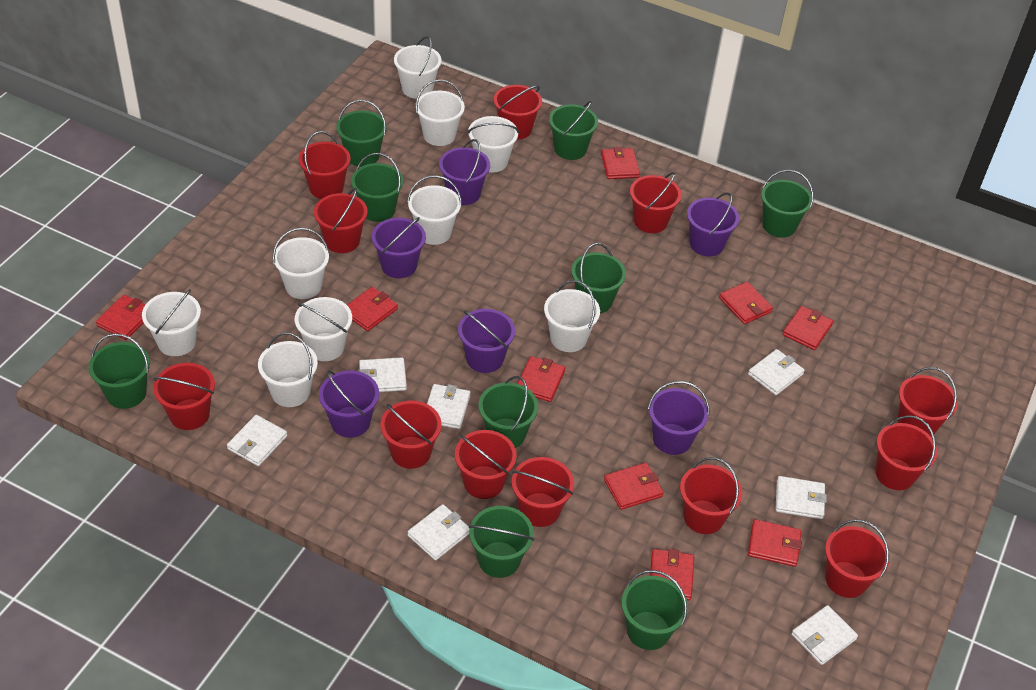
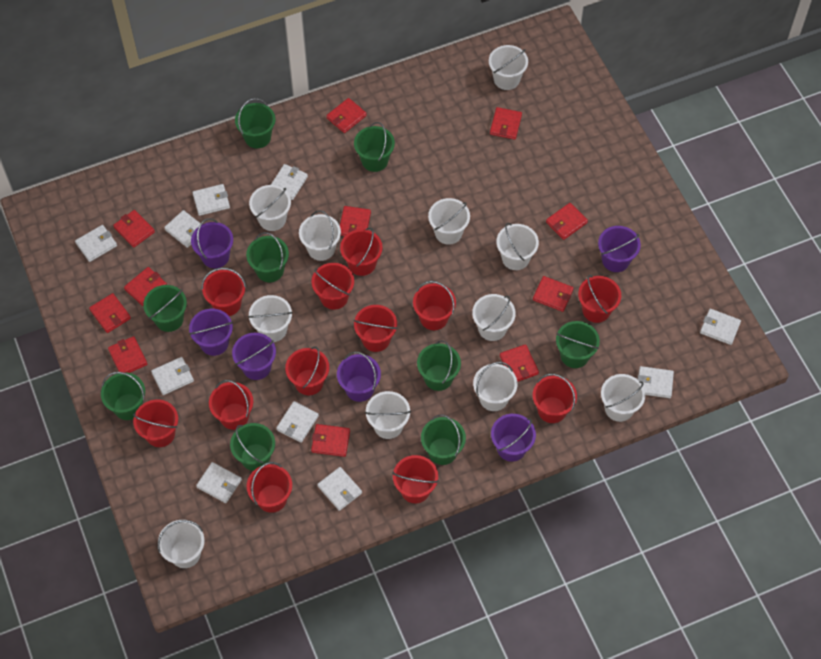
red wallet: [96,295,145,340] [347,287,398,331] [517,356,566,402] [601,147,640,179] [604,463,664,510] [650,549,694,600] [719,282,773,324] [748,519,802,567] [783,306,833,350] = 9 -> [89,293,131,333] [108,336,147,373] [113,210,155,248] [124,267,167,306] [311,424,350,457] [326,98,367,133] [340,206,371,236] [490,107,522,140] [500,344,539,382] [533,276,574,312] [546,203,588,240] = 11
white bucket: [142,289,201,356] [258,332,318,407] [273,228,329,299] [295,297,352,361] [394,36,441,99] [407,175,462,245] [415,80,465,146] [467,116,519,172] [544,280,600,352] = 9 -> [158,520,205,568] [248,295,293,342] [249,185,291,231] [299,210,341,261] [365,391,411,439] [428,198,470,245] [472,294,516,341] [473,362,517,411] [489,45,528,90] [497,223,539,270] [601,374,645,422] = 11
white wallet: [227,415,287,466] [358,358,407,392] [408,504,470,561] [427,384,471,429] [748,349,805,395] [775,476,827,519] [791,605,858,665] = 7 -> [75,225,117,262] [151,357,194,395] [164,210,200,248] [192,184,230,216] [196,462,242,503] [271,164,308,200] [276,401,319,443] [317,467,362,511] [637,366,674,398] [700,309,741,345] = 10

